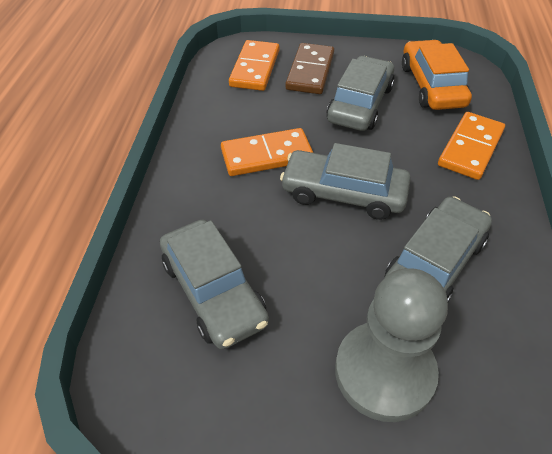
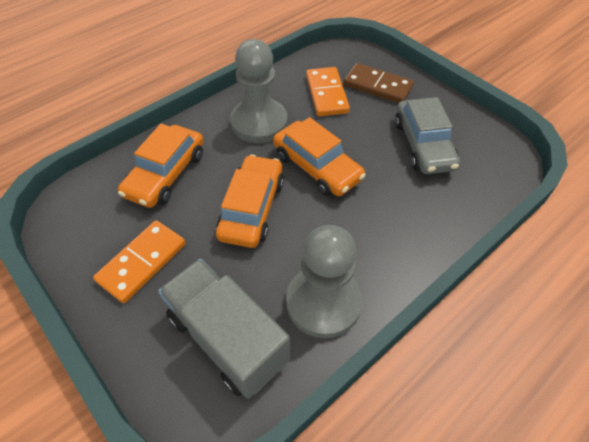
grey car: [160,219,269,349] [280,143,411,220] [327,56,395,131] [385,196,492,302] = 4 -> [395,97,460,174] = 1
grey pawn: [335,268,448,422] = 1 -> [230,39,288,143] [286,225,362,339] = 2
grey truck: none = 0 -> [158,259,290,399] = 1
orange car: [402,40,472,110] = 1 -> [118,123,204,208] [216,155,284,248] [273,117,366,196] = 3
orange domino: [221,128,313,176] [229,40,279,91] [438,112,505,180] = 3 -> [93,220,186,303] [306,67,350,116] = 2

